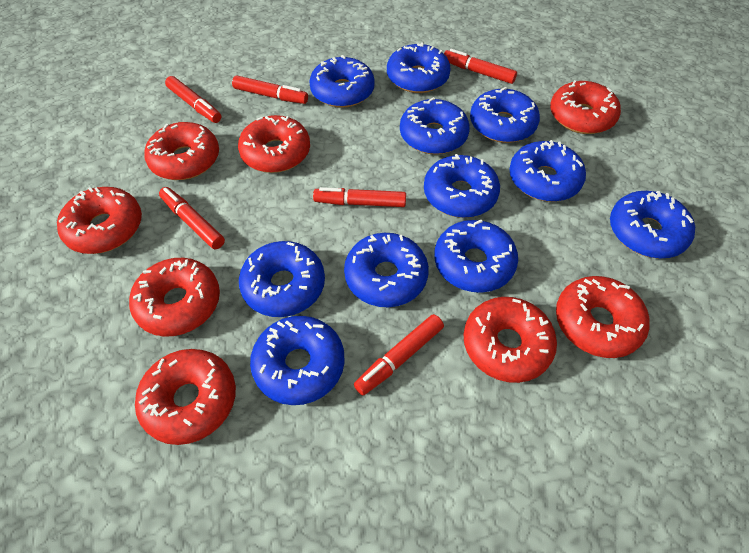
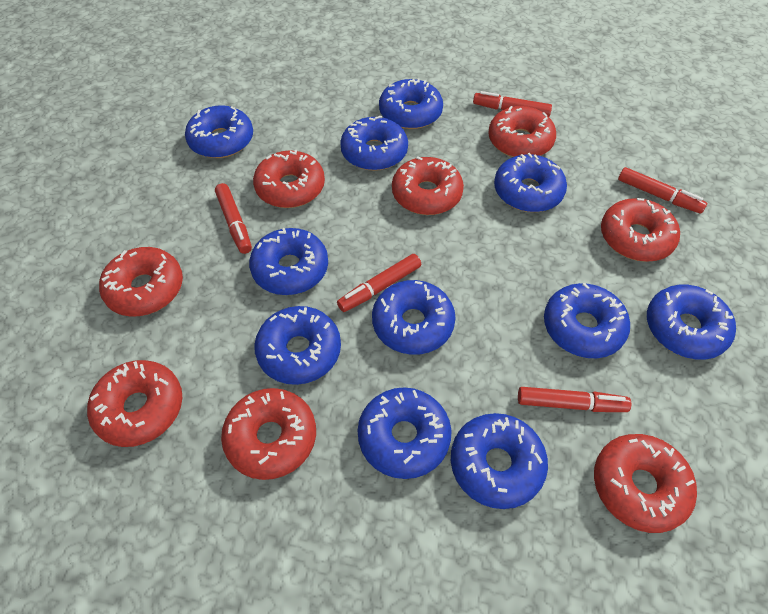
red marker: [159,187,225,249] [165,76,221,123] [232,76,308,104] [313,187,406,207] [354,314,444,395] [444,49,517,84] = 6 -> [215,183,252,254] [337,254,421,312] [473,91,552,117] [518,387,632,412] [618,167,707,214] = 5

